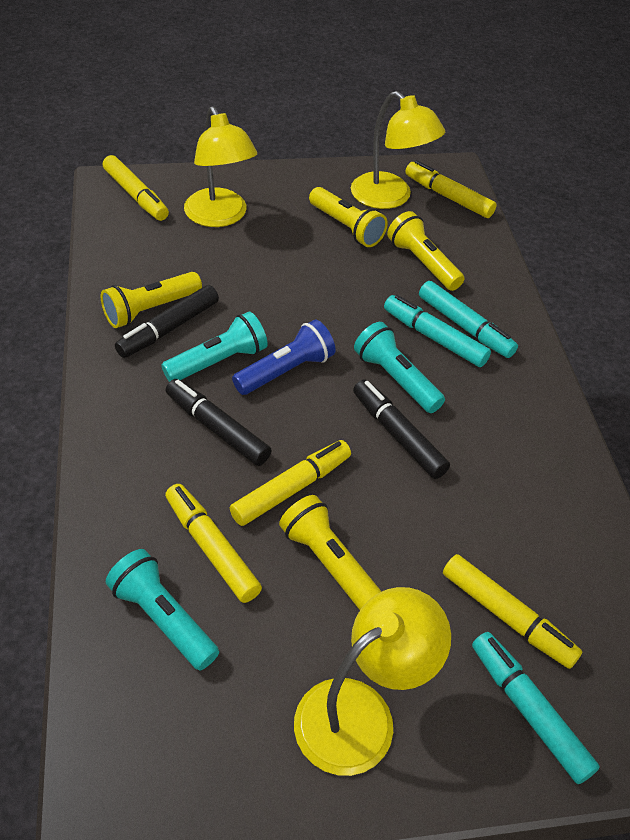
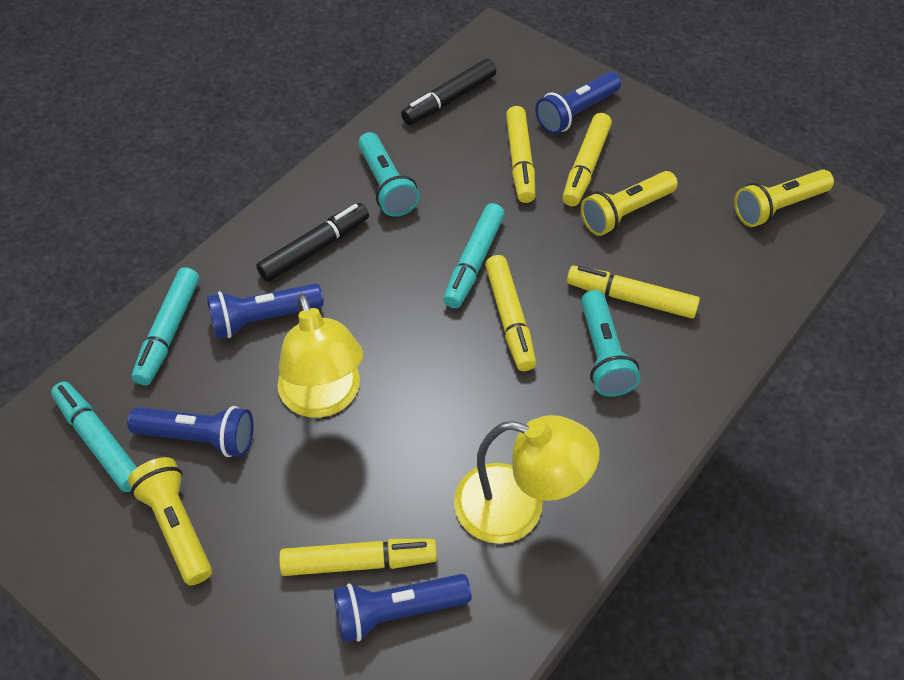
black marker: [115,285,219,358] [165,379,272,466] [353,379,450,479] = 3 -> [256,203,369,282] [401,59,496,125] = 2
blue flashlight: [232,319,336,395] = 1 -> [127,406,253,457] [207,284,324,339] [334,574,472,642] [535,72,621,134] = 4
turquoise flashlight: [106,549,219,670] [161,311,268,382] [354,322,445,413] = 3 -> [358,132,420,217] [581,290,640,397] = 2
yellow flashlight: [101,272,202,328] [279,495,382,610] [309,187,388,247] [387,211,464,291] = 4 -> [128,457,212,585] [581,171,678,236] [734,169,834,227] = 3
yellow lamp: [184,106,257,227] [294,587,451,776] [351,91,445,209] = 3 -> [277,293,363,418] [454,415,600,544] = 2

